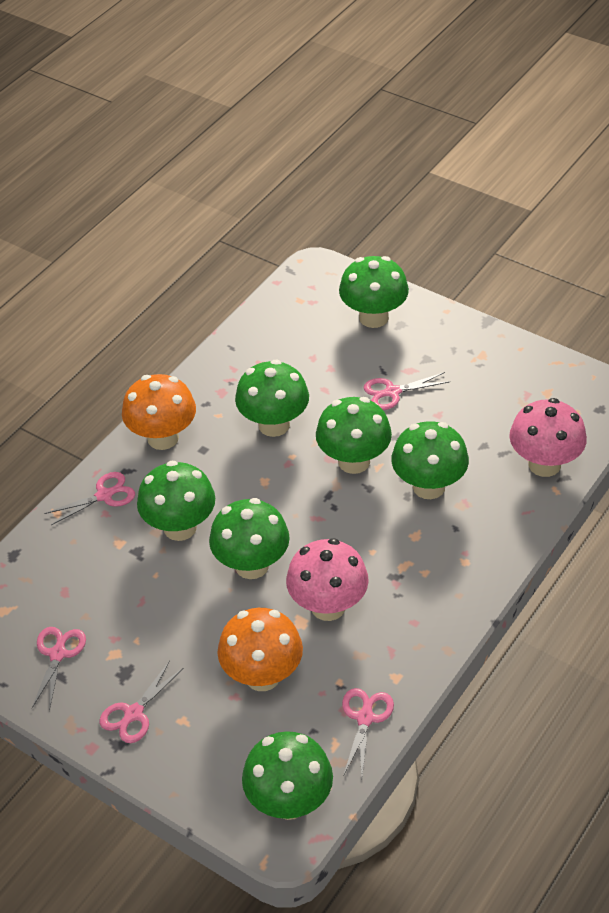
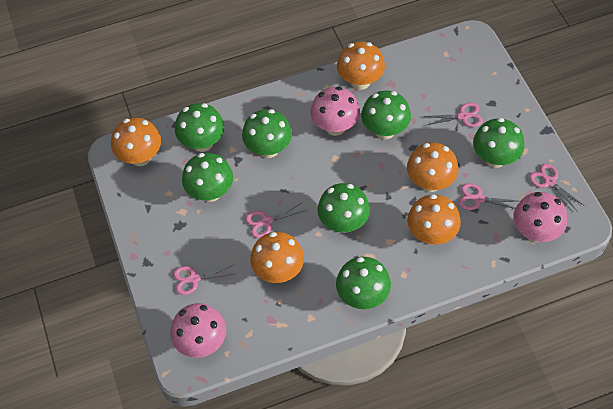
orange mushroom: [122,374,196,450] [217,608,303,691] = 2 -> [111,118,161,166] [250,232,304,283] [337,42,385,90] [407,143,458,192] [407,194,461,245] = 5
pink mushroom: [286,538,369,621] [509,398,587,477] = 2 -> [170,303,226,358] [311,86,360,136] [513,192,567,242] = 3

